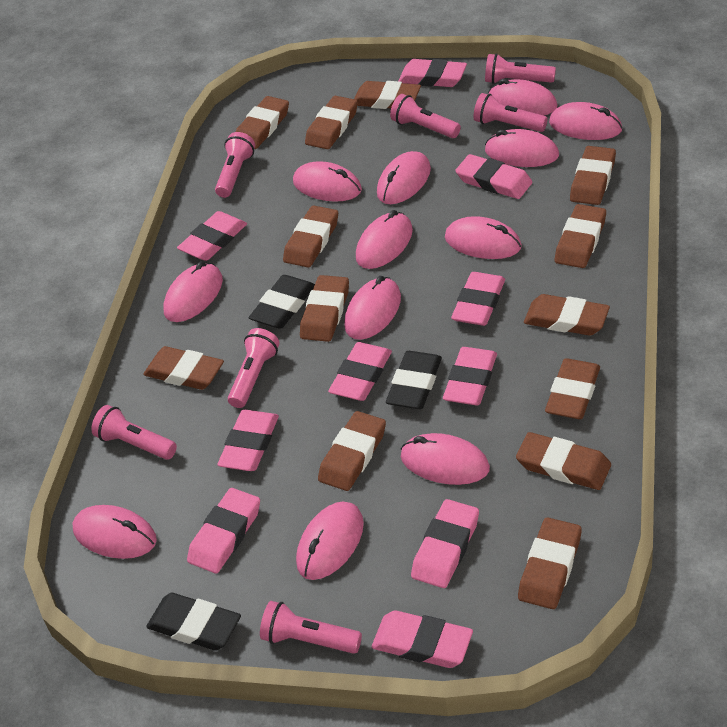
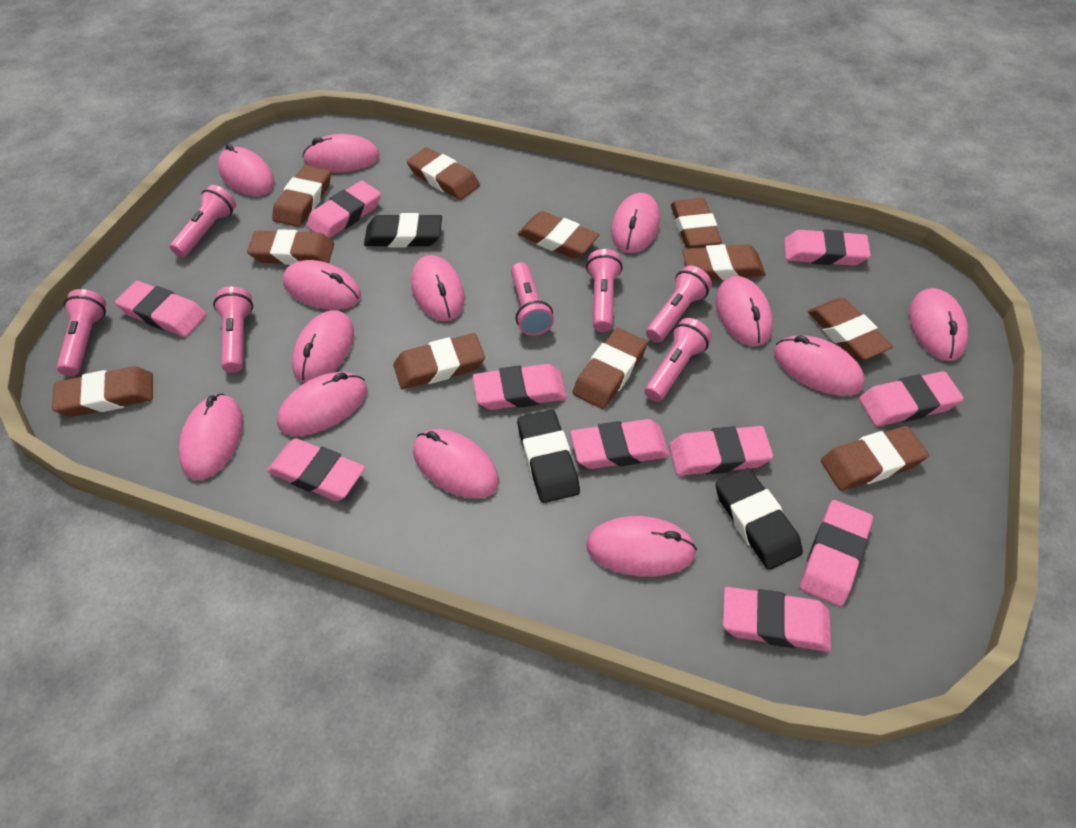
brown eraser: [143,346,224,390] [235,96,289,149] [283,205,338,267] [300,275,349,342] [305,96,358,149] [318,411,386,491] [354,81,421,109] [516,432,611,490] [518,517,582,609] [524,294,610,336] [545,358,600,419] [555,204,606,268] [570,146,616,205] = 13 -> [52,366,153,417] [247,229,334,265] [272,165,331,227] [393,333,485,389] [407,147,480,200] [518,211,599,259] [573,328,647,409] [671,198,722,249] [682,244,766,280] [808,298,893,361] [821,426,929,491] = 11
pink mouse: [72,505,157,559] [163,261,223,322] [293,161,362,202] [296,502,364,580] [344,276,401,340] [356,210,413,269] [377,151,431,204] [401,433,490,485] [445,216,522,259] [485,129,559,167] [488,79,557,115] [549,102,622,140] = 12 -> [178,393,243,480] [218,144,275,196] [277,372,367,436] [283,260,361,310] [292,310,354,383] [302,134,380,172] [411,255,465,321] [413,429,499,498] [586,516,697,577] [611,193,660,253] [716,276,773,346] [774,335,865,396] [909,288,968,361] = 13

